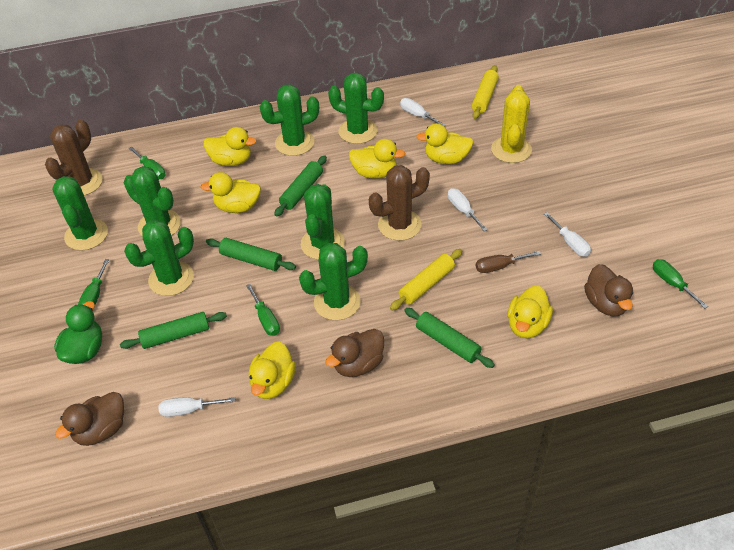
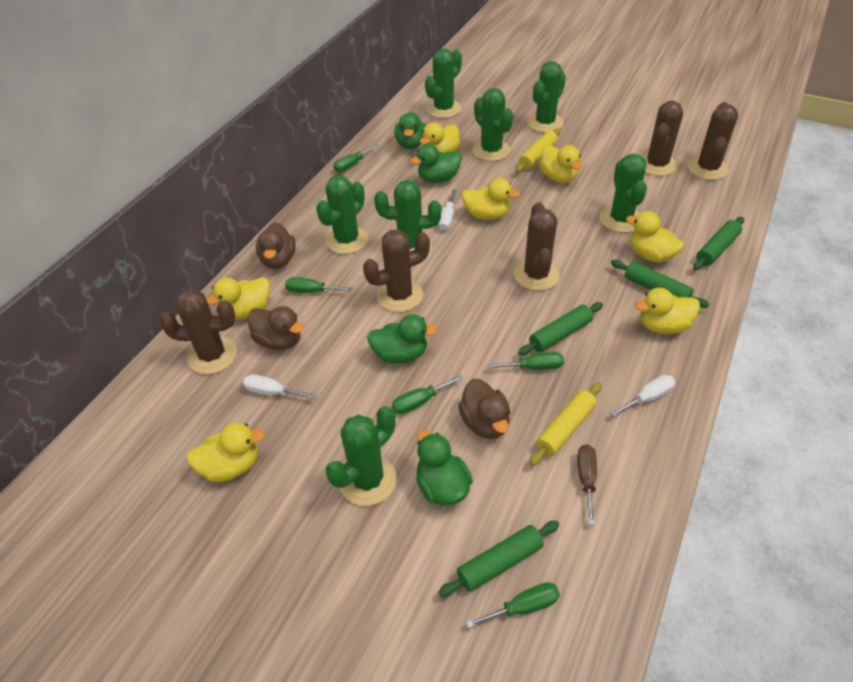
brown cactus: [45,120,102,196] [369,165,430,241] = 2 -> [159,289,237,374] [363,229,430,312] [514,202,560,291] [642,101,683,176] [688,102,738,180] = 5
green duck: [54,301,102,364] = 1 -> [367,314,437,364] [394,112,426,149] [410,144,462,183] [416,430,473,505] = 4
green screwdriver: [78,259,109,305] [129,147,165,179] [246,284,280,336] [653,259,708,309] = 4 -> [285,277,352,293] [333,144,379,172] [392,375,463,414] [466,582,560,628] [488,352,564,370] = 5
white screwdriver: [158,397,235,417] [400,98,446,126] [448,188,488,231] [544,212,591,257] = 4 -> [243,374,317,399] [438,189,457,230] [610,375,676,416] = 3
yellow cactus: [491,85,532,163] = 1 -> none = 0
yellow duck: [201,172,261,213] [204,127,256,166] [249,342,296,399] [349,139,405,179] [416,123,473,164] [508,286,553,338] = 6 -> [186,423,265,482] [206,277,270,320] [420,122,460,153] [462,178,520,220] [539,145,582,183] [626,211,684,263] [635,288,700,334] = 7

